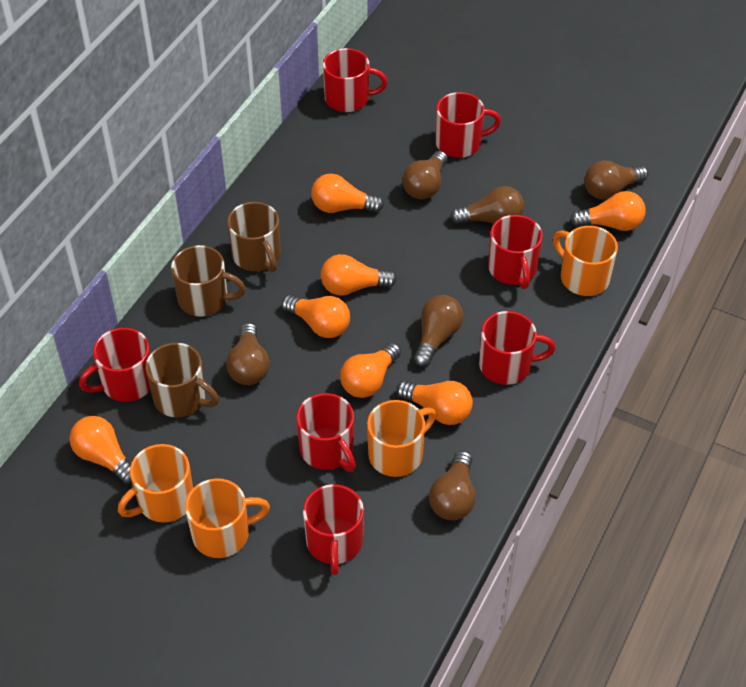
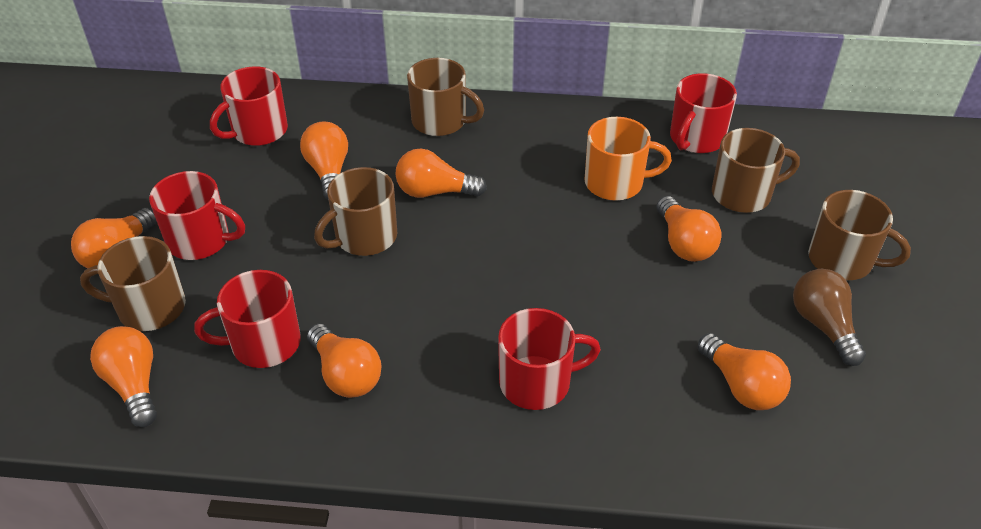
brown light bulb: [226,323,270,385] [402,151,447,199] [414,295,463,367] [429,451,476,520] [450,186,524,224] [584,160,648,200] = 6 -> [793,269,866,366] = 1
brown mug: [145,343,219,417] [171,245,246,317] [227,202,281,272] = 3 -> [80,236,186,331] [314,167,397,256] [407,58,484,136] [712,128,800,213] [808,190,911,280] = 5
orange mug: [118,444,193,523] [185,478,270,558] [367,400,436,477] [553,226,618,296] = 4 -> [584,117,672,201] = 1
red mug: [79,328,150,402] [296,393,356,472] [303,484,364,575] [323,48,388,112] [435,92,501,158] [479,311,556,385] [488,215,543,289] = 7 -> [149,171,245,260] [194,270,301,368] [210,66,288,146] [498,308,601,410] [670,73,737,153] = 5

